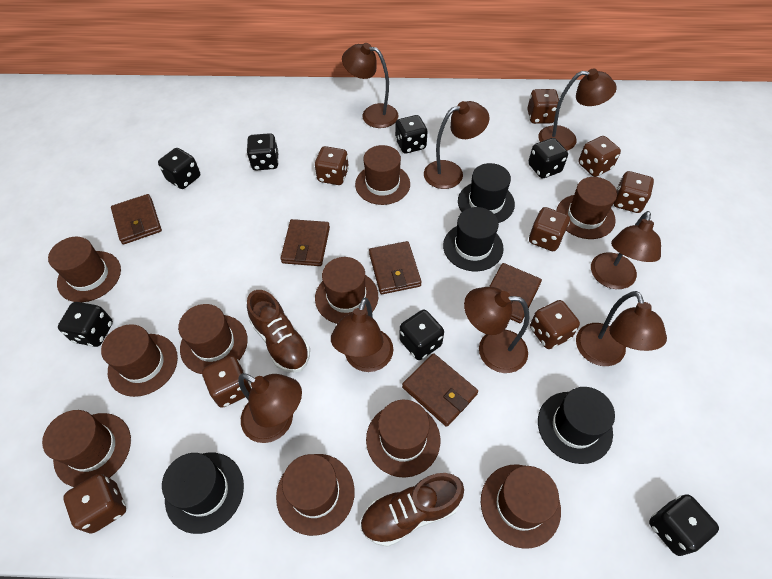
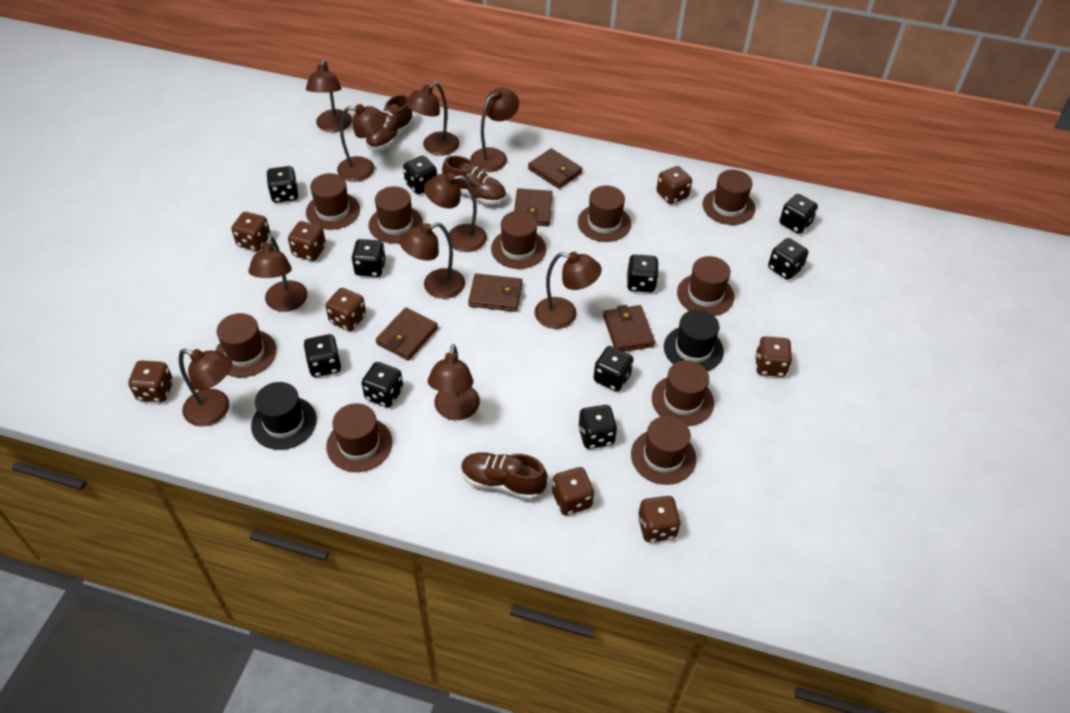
black dice: [58,302,113,347] [158,148,200,189] [246,133,279,171] [395,115,428,154] [399,310,444,360] [528,138,568,178] [649,494,719,556] = 7 -> [267,166,299,203] [303,334,341,377] [351,239,386,277] [362,362,403,407] [403,156,437,194] [578,405,617,449] [593,346,634,391] [627,254,659,292] [768,238,808,280] [780,194,818,234] = 10
black hat: [162,453,244,534] [443,207,504,271] [458,163,515,223] [538,387,615,464] = 4 -> [251,382,317,450] [664,310,724,371] = 2
brown lamp: [238,373,302,443] [331,298,393,372] [342,43,398,128] [424,101,490,189] [464,287,529,373] [538,69,617,151] [576,291,667,366] [591,211,661,289] = 8 -> [179,349,232,426] [248,236,308,312] [306,60,352,132] [337,104,386,182] [400,222,465,299] [405,82,460,156] [424,173,487,252] [428,344,480,420] [470,88,519,172] [535,252,602,329] = 10
brown shoe: [247,290,310,373] [360,473,464,547] = 2 -> [365,94,414,150] [442,156,506,205] [461,452,547,500] = 3

